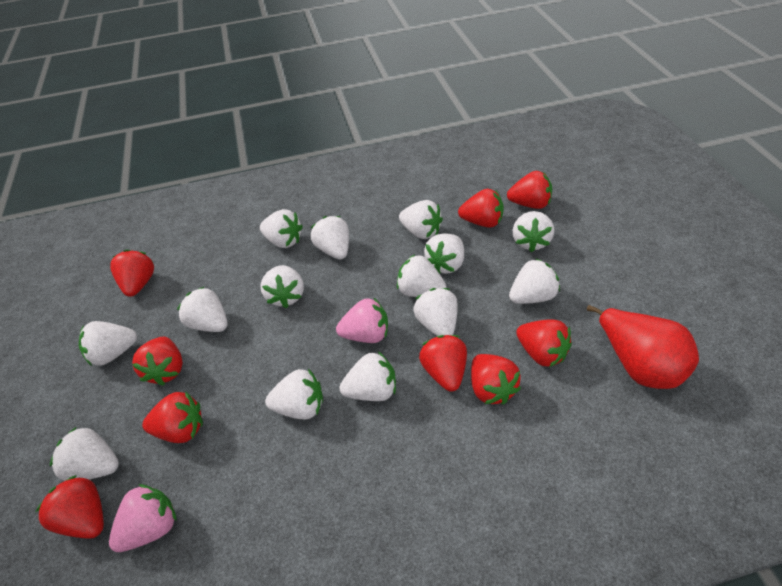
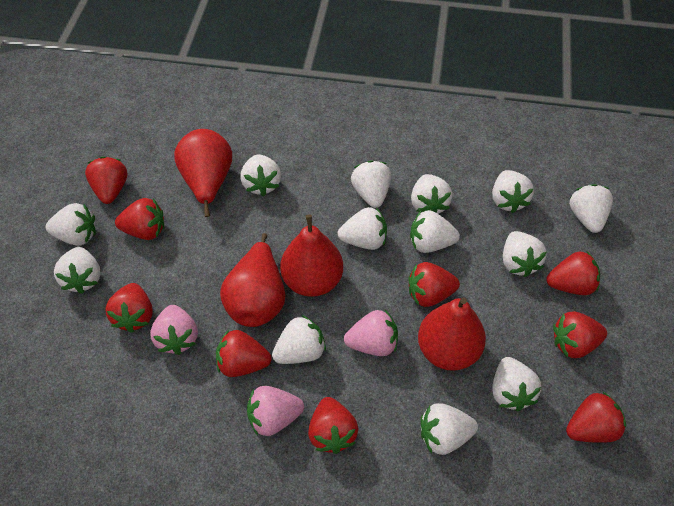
pink strawberry: [109,484,177,552] [336,298,388,343] = 2 -> [150,305,198,355] [247,386,304,436] [344,310,398,356] = 3
red pear: [587,305,699,389] = 1 -> [174,129,232,217] [220,233,285,327] [280,215,343,297] [418,297,486,371] = 4
white strawberry: [50,427,119,481] [79,321,137,366] [177,286,228,332] [260,209,303,248] [261,265,304,308] [265,369,323,419] [311,216,349,259] [339,351,396,401] [397,254,446,297] [399,200,443,239] [414,288,458,336] [424,233,464,274] [509,258,560,304] [513,211,554,252] = 14 -> [46,203,96,246] [54,247,101,294] [240,155,281,196] [272,315,326,364] [338,207,387,250] [351,160,391,208] [410,210,460,253] [411,174,453,214] [421,403,478,455] [492,170,534,213] [492,357,541,411] [503,231,546,277] [569,184,613,233] = 13

